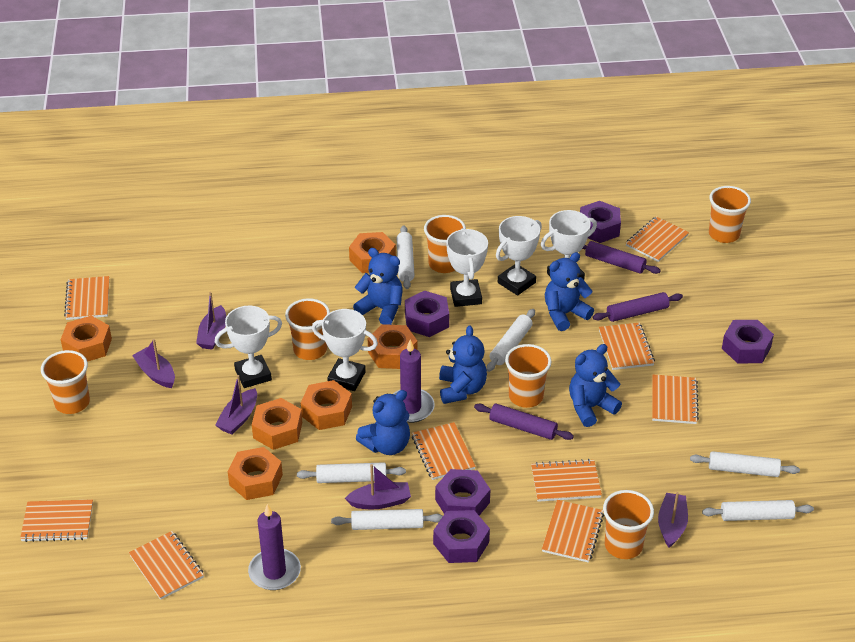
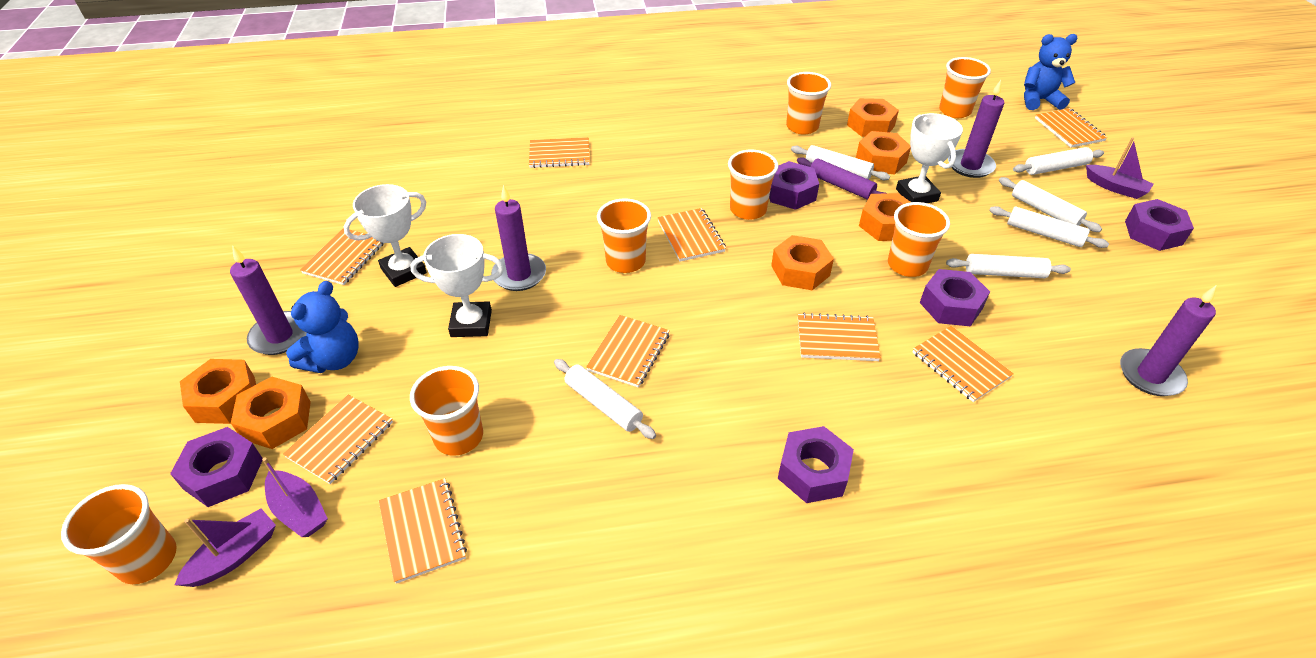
blue teddy bear: [353,248,402,325] [356,390,410,455] [439,325,487,404] [545,252,594,331] [569,344,622,427] = 5 -> [286,281,359,373] [1024,34,1078,110] = 2
orange cup: [41,350,90,414] [285,298,330,360] [424,215,466,273] [505,344,552,408] [603,490,654,559] [709,186,751,243] = 6 -> [61,484,177,584] [410,366,483,456] [597,198,651,273] [728,150,778,220] [786,72,831,135] [888,202,950,277] [939,57,991,118] = 7
purple boat: [132,339,175,388] [196,292,226,350] [215,375,257,434] [345,464,411,509] [658,492,688,548] = 5 -> [175,508,276,587] [262,457,328,537] [1086,137,1154,199] = 3
purple candle: [248,504,301,590] [393,340,435,423] = 2 -> [230,245,307,355] [491,185,546,291] [948,80,1004,178] [1120,286,1216,396] = 4
purple rolling pin: [474,404,574,440] [582,241,661,274] [593,292,683,322] = 3 -> [797,157,885,200] = 1
white trophy: [215,306,282,388] [312,309,378,391] [446,228,488,307] [496,216,542,296] [541,210,597,280] = 5 -> [344,184,427,287] [410,234,504,337] [896,113,963,203] = 3

